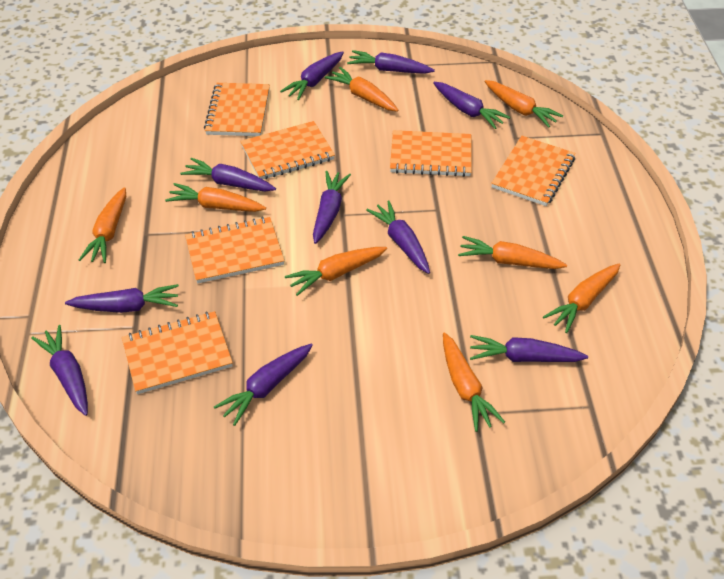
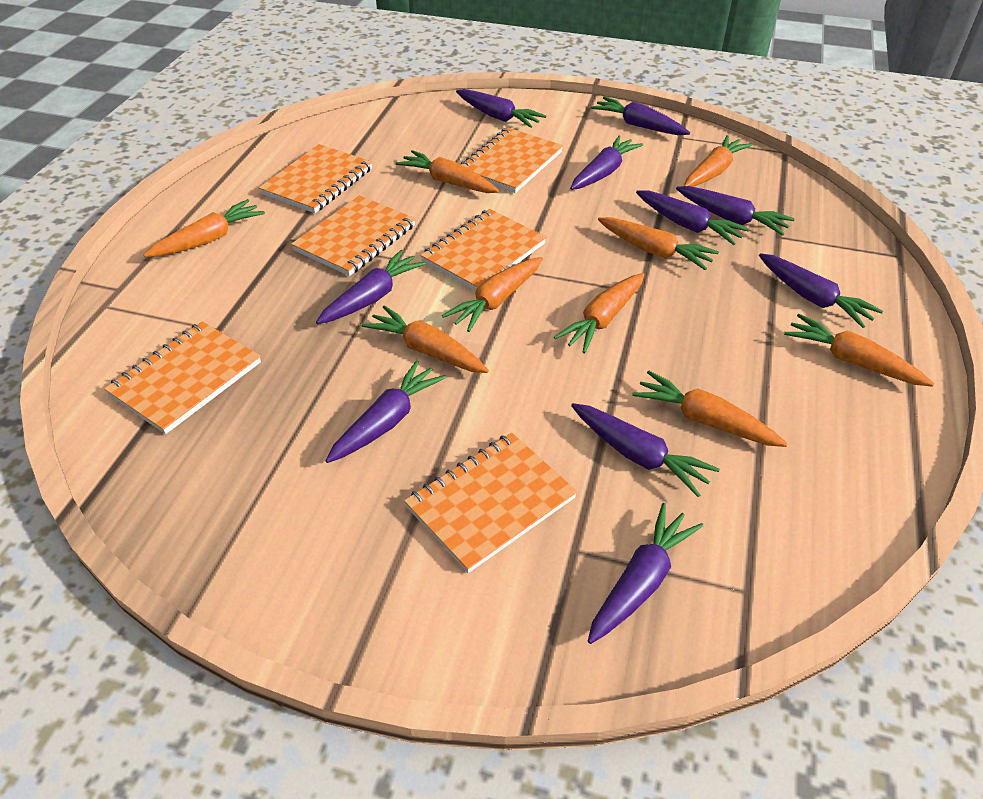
orange carrot: [79,187,126,263] [165,183,266,212] [285,247,387,296] [325,67,399,112] [443,333,505,432] [458,236,567,269] [484,80,563,127] [543,263,621,333] = 8 -> [144,199,265,257] [362,305,489,373] [396,150,499,193] [442,257,543,332] [554,273,645,353] [598,217,719,270] [632,371,788,447] [684,135,753,187] [784,314,934,387] = 9

